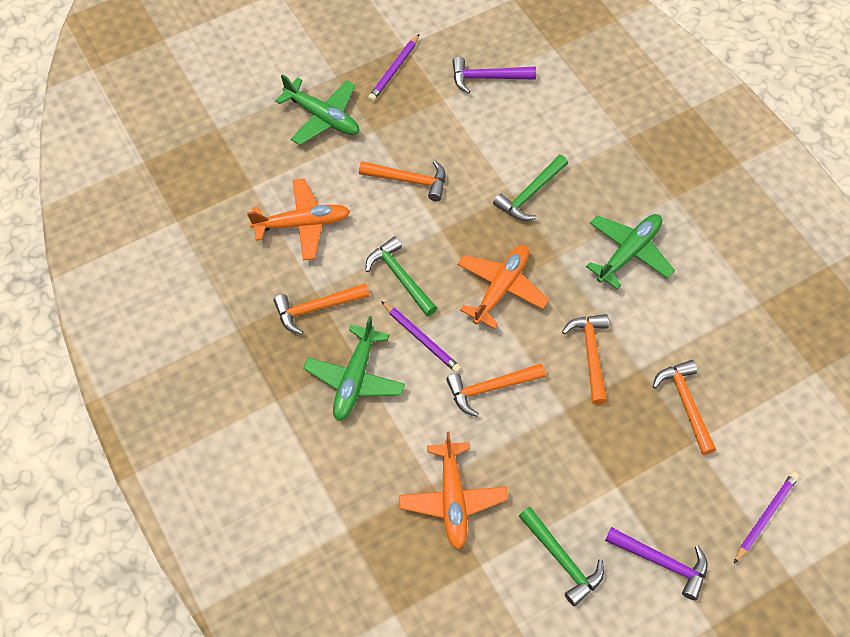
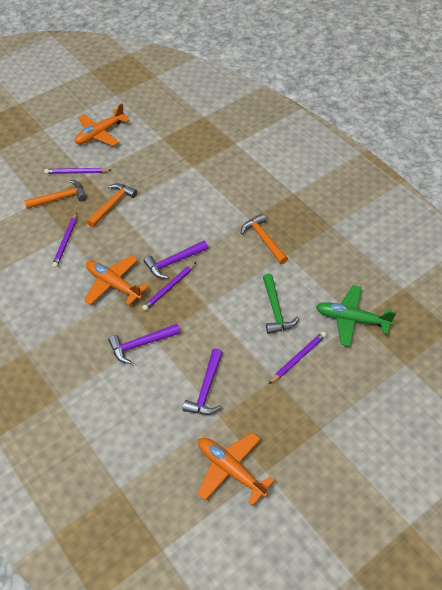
green hammer: [366,237,437,316] [493,155,568,221] [519,507,604,606] = 3 -> [263,274,299,334] = 1
green plane: [275,74,359,145] [303,316,405,421] [586,214,675,289] = 3 -> [316,285,396,347] = 1
orange hammer: [273,283,369,335] [359,160,446,201] [446,363,546,417] [562,314,609,405] [652,360,716,455] = 5 -> [24,180,87,209] [87,183,137,227] [241,213,288,264] = 3
purple hammer: [452,57,536,94] [605,527,708,600] = 2 -> [108,324,180,364] [143,241,208,279] [183,349,223,415] = 3
purple pencil: [368,34,419,102] [381,301,461,373] [734,472,799,564] = 3 -> [44,168,111,174] [52,212,77,268] [142,262,197,311] [269,331,326,384] = 4

